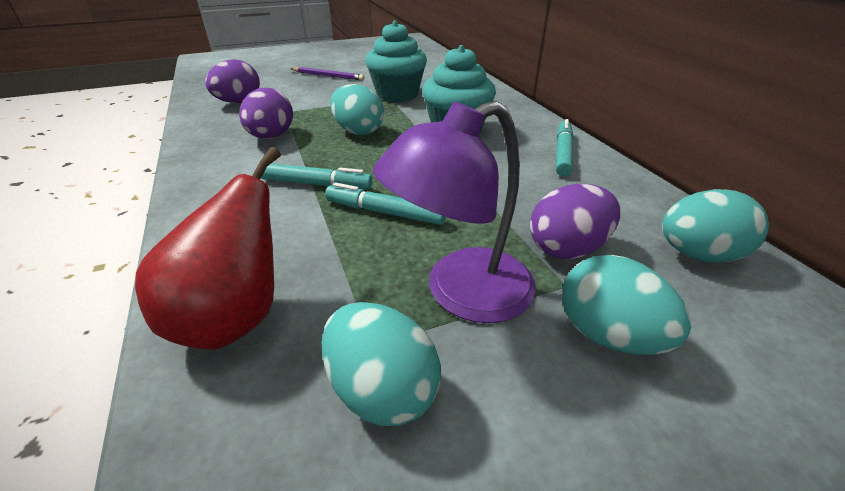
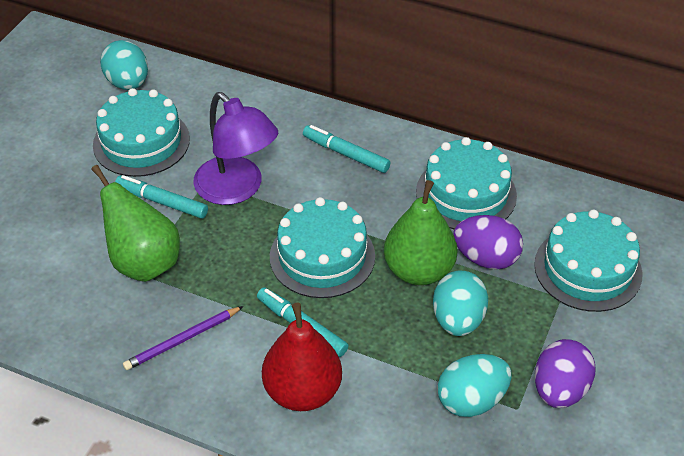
green pear: none = 0 -> [92,165,180,282] [384,180,457,285] = 2
purple egg: [205,60,260,103] [239,88,293,139] [530,184,620,259] = 3 -> [454,215,523,269] [535,339,595,408] = 2
turquoise cake: none = 0 -> [93,88,190,177] [270,197,375,298] [416,137,517,229] [534,210,643,312] = 4
turquoise cupcake: [365,21,427,102] [422,45,496,133] = 2 -> none = 0
turquoise egg: [322,302,441,426] [330,84,384,135] [561,255,691,355] [662,189,769,262] = 4 -> [100,40,148,90] [433,271,488,336] [437,354,511,417] = 3

